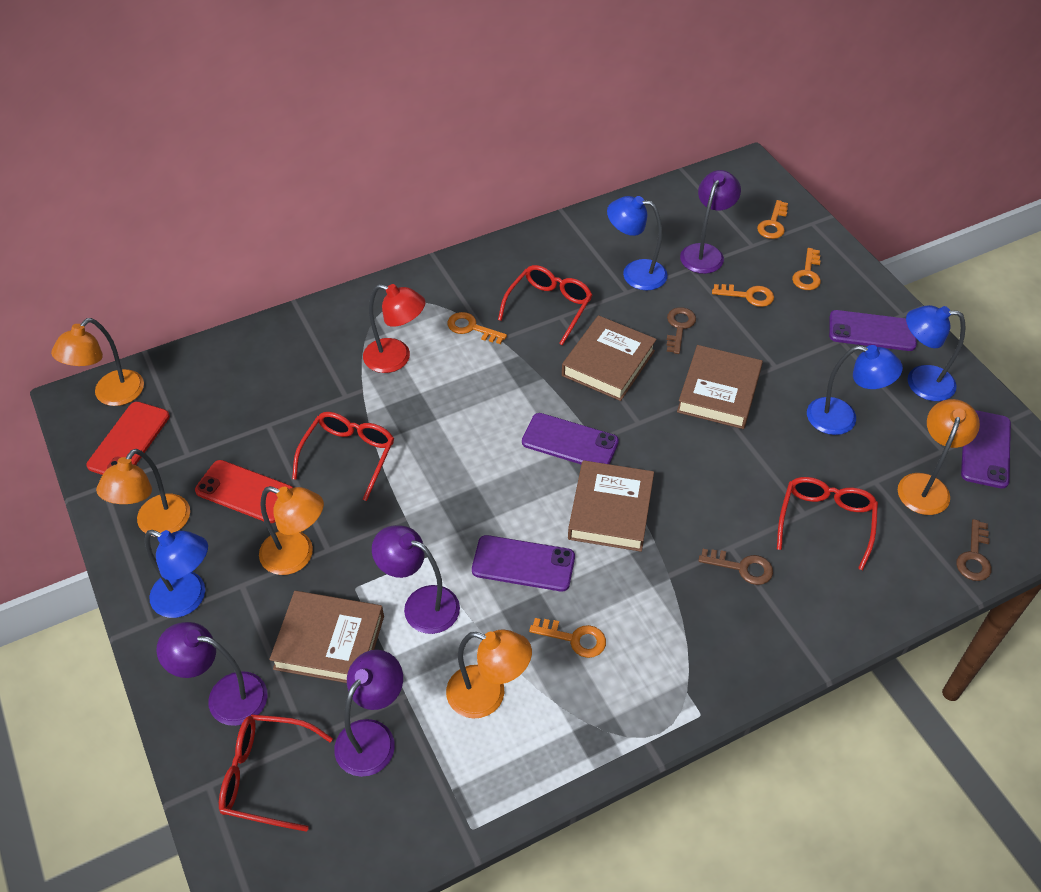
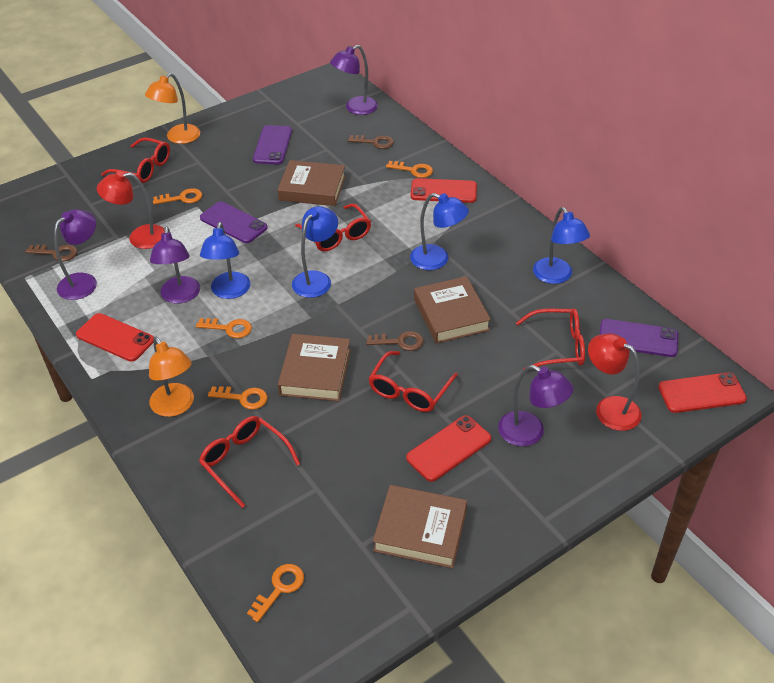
orange lamp: [51,318,144,406] [96,449,190,537] [259,486,324,575] [446,629,532,718] [898,399,980,515] = 5 -> [145,73,200,144] [149,337,194,417] = 2
purple phone: [472,535,575,591] [522,413,619,464] [829,310,917,351] [961,410,1011,489] = 4 -> [200,202,268,243] [253,125,292,165] [599,319,678,357] = 3
red glasses: [219,714,333,832] [292,412,394,501] [498,265,592,345] [777,477,878,570] = 4 -> [101,137,170,183] [199,416,300,508] [295,204,371,251] [368,351,458,412] [516,308,585,370] = 5
red lamp: [363,284,426,373] = 1 -> [97,171,164,249] [588,334,642,431] = 2
red phone: [87,402,170,475] [195,460,294,523] = 2 -> [76,313,154,362] [406,415,491,482] [411,178,477,203] [658,372,747,413] = 4

